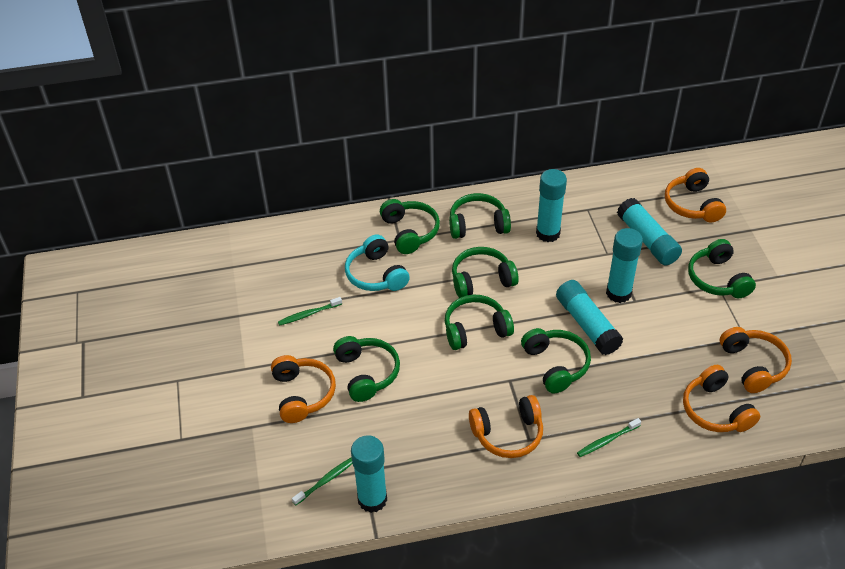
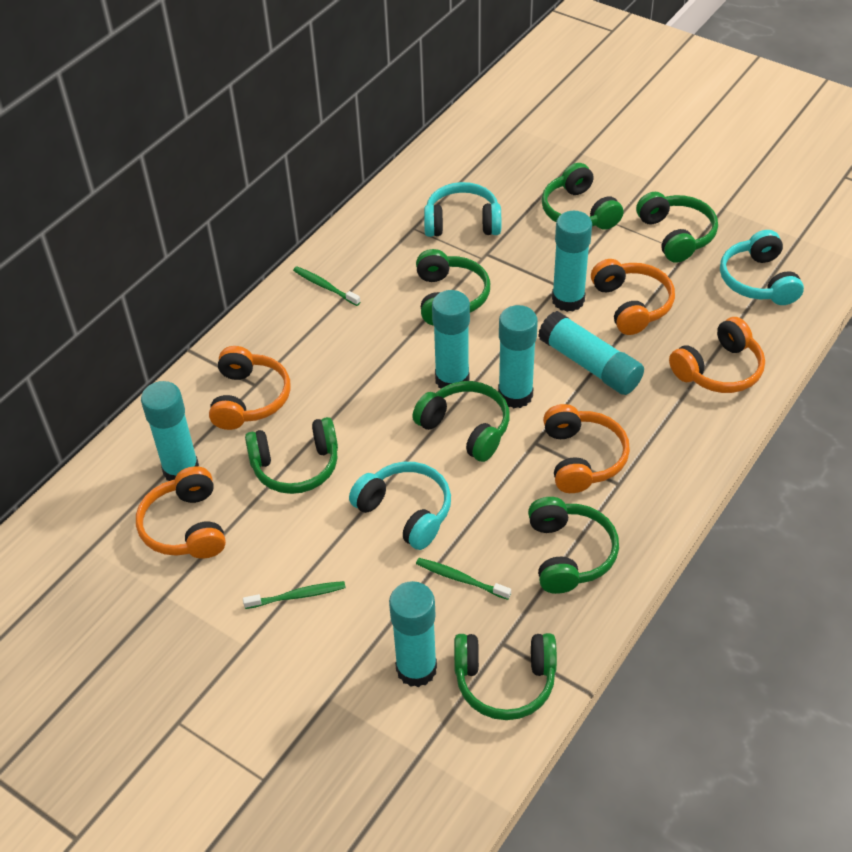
turquoise glue stick: [351,435,387,513] [536,169,567,242] [556,280,623,355] [606,228,643,303] [617,198,682,265] = 5 -> [141,381,199,481] [389,581,437,687] [432,290,470,389] [498,305,538,408] [538,311,644,395] [552,211,592,312] = 6
turquoise headphones: [345,234,410,291] = 1 -> [349,462,451,550] [424,182,501,237] [720,230,804,305] = 3

